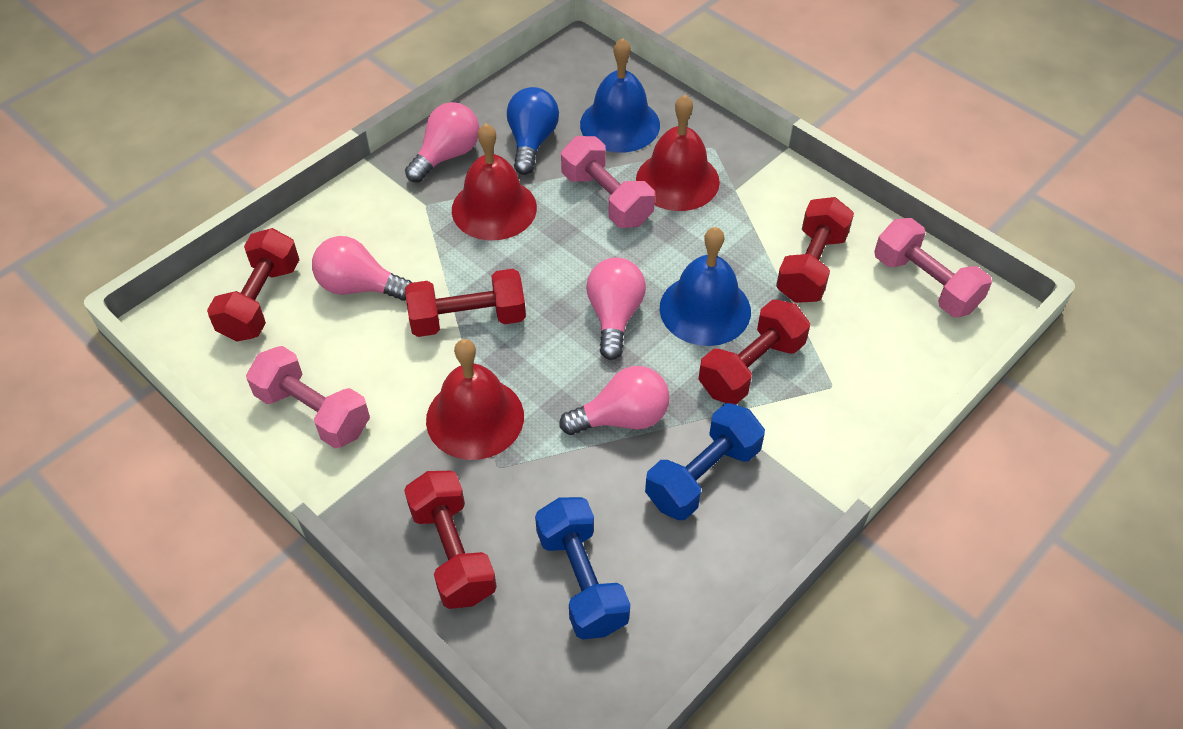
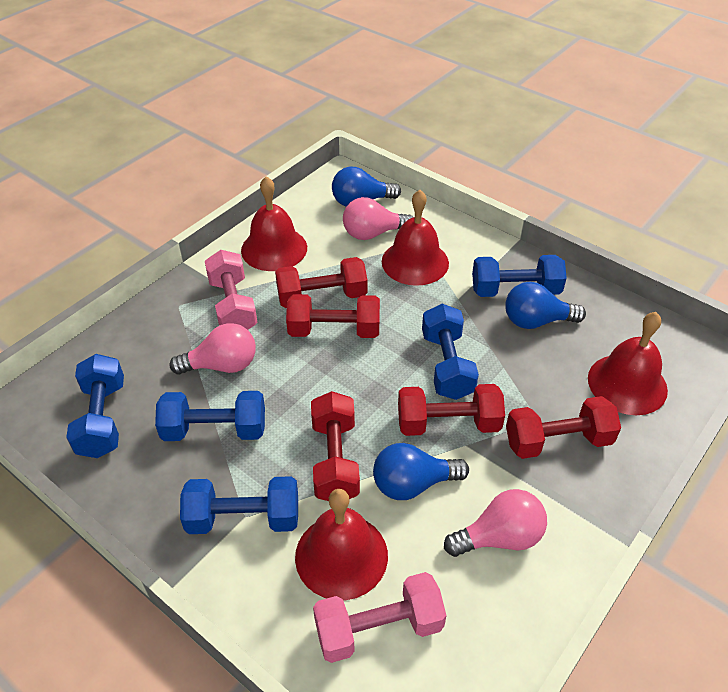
blue bell: [580,38,660,152] [660,227,751,346] = 2 -> none = 0
blue dumbbell: [535,497,630,640] [645,403,765,520] = 2 -> [66,354,124,458] [155,391,265,441] [180,476,298,534] [422,304,479,400] [472,255,567,297] = 5
blue light bulb: [507,87,559,175] = 1 -> [332,167,401,207] [373,443,469,500] [505,282,586,329] = 3
pink dumbbell: [246,346,370,448] [561,136,655,228] [874,218,992,317] = 3 -> [205,250,258,330] [313,572,447,663] = 2
pink light bulb: [312,236,412,301] [405,102,480,183] [559,366,669,435] [586,258,646,360] = 4 -> [169,323,256,374] [343,197,413,240] [444,489,547,557] = 3
red bell: [426,339,524,460] [452,124,537,240] [636,95,720,211] = 3 -> [241,176,307,271] [295,489,388,600] [382,190,449,286] [588,312,668,415] = 4

